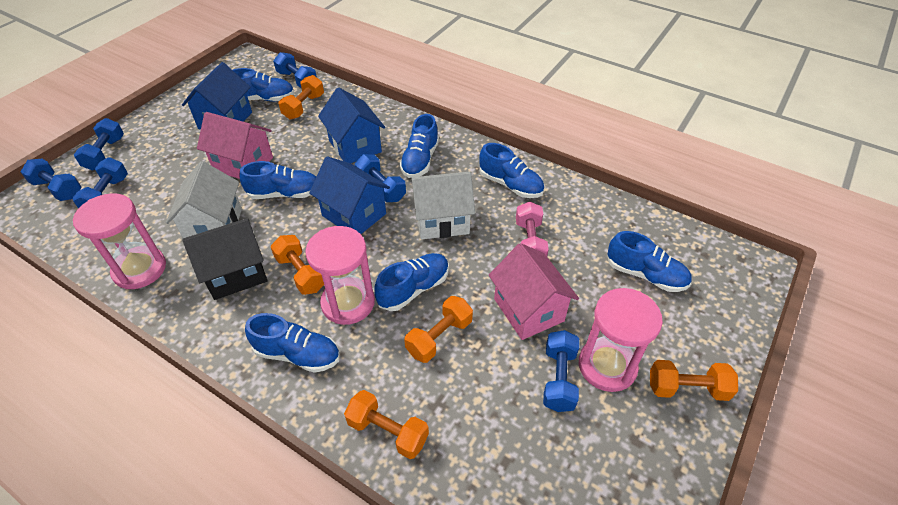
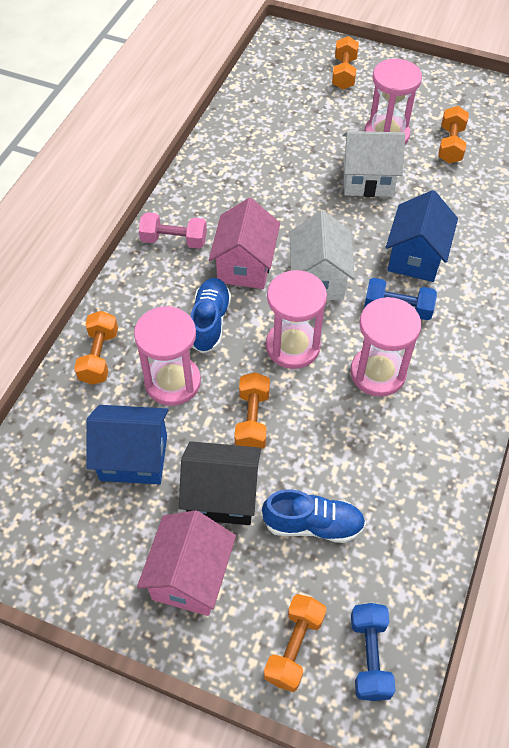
blue dumbbell: [21,159,81,201] [73,157,128,208] [74,118,124,170] [273,52,317,88] [355,154,406,202] [543,330,579,412] = 6 -> [351,603,396,701] [364,278,437,320] = 2
blue house: [182,62,252,130] [309,156,390,234] [318,87,385,163] = 3 -> [86,405,169,485] [386,190,458,282] = 2
blue shoe: [233,68,294,102] [239,161,316,199] [245,313,340,373] [374,253,449,311] [400,114,439,178] [479,143,544,198] [607,231,692,292] = 7 -> [190,278,231,353] [262,489,366,543] = 2
pink hourglass: [73,193,166,289] [305,226,375,325] [579,288,663,392] = 3 -> [134,306,201,406] [266,270,327,369] [350,297,421,397] [364,59,422,144] = 4

